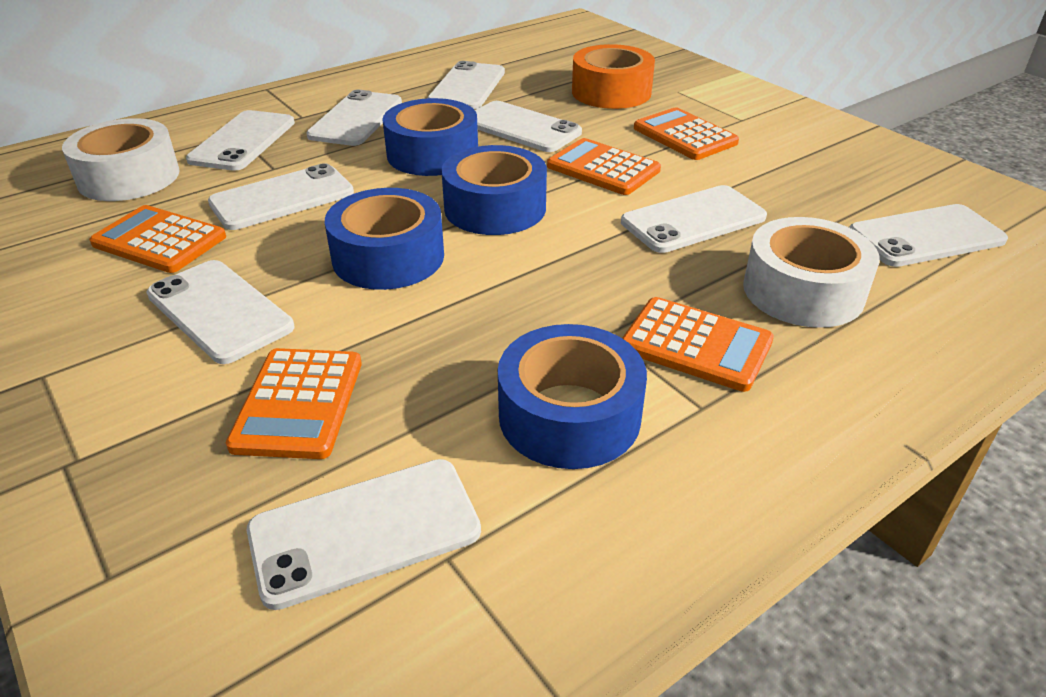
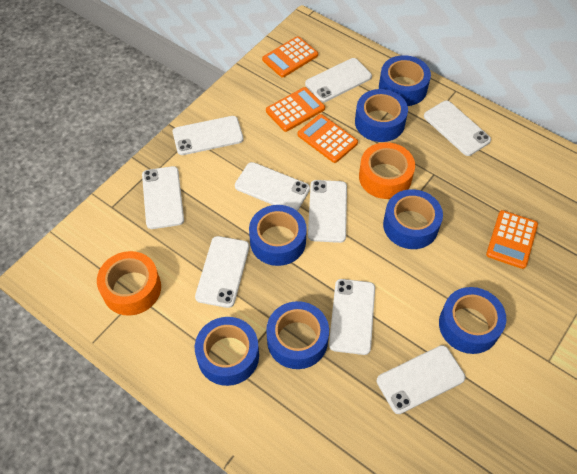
blue tape: [325,188,444,290] [382,98,478,176] [441,145,547,235] [498,324,647,469] = 4 -> [195,317,259,386] [249,205,307,266] [266,301,329,369] [355,89,408,142] [379,55,431,106] [383,189,443,249] [439,287,506,354] = 7
orange calculator: [89,205,226,273] [226,348,362,459] [547,138,661,195] [622,297,774,392] [634,107,739,160] = 5 -> [262,36,318,78] [266,87,325,132] [298,114,358,163] [486,210,538,269] = 4
orange tape: [572,44,655,109] = 1 -> [97,251,161,316] [359,142,415,199] = 2
white tape: [62,118,180,201] [743,217,880,328] = 2 -> none = 0

